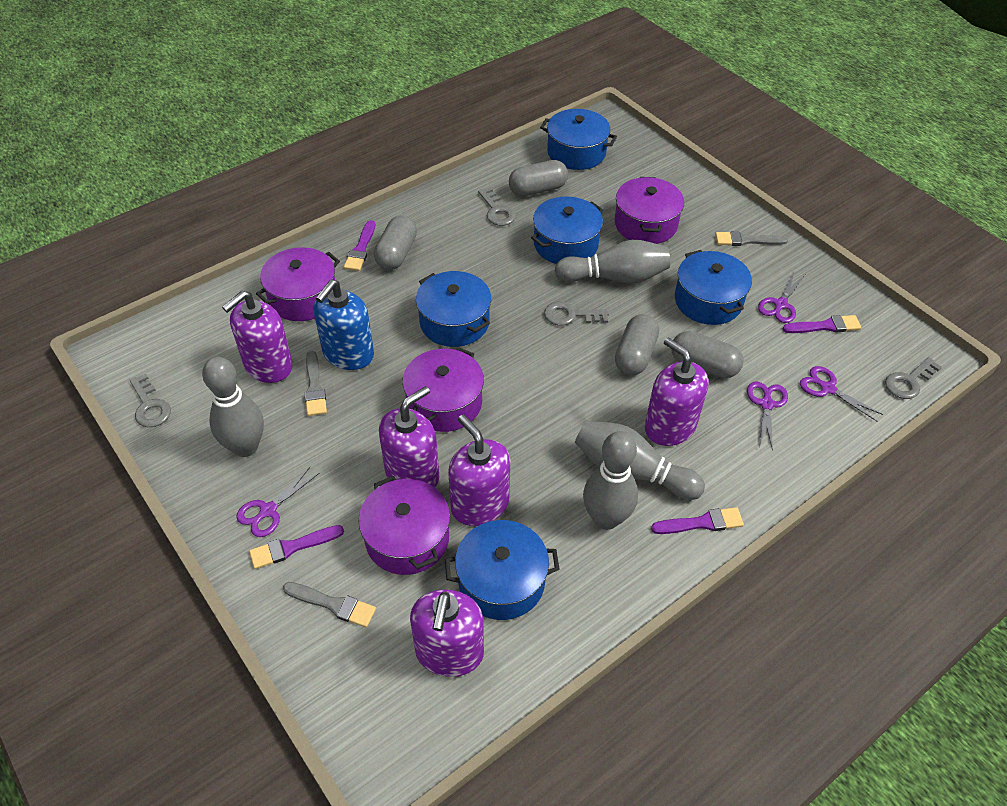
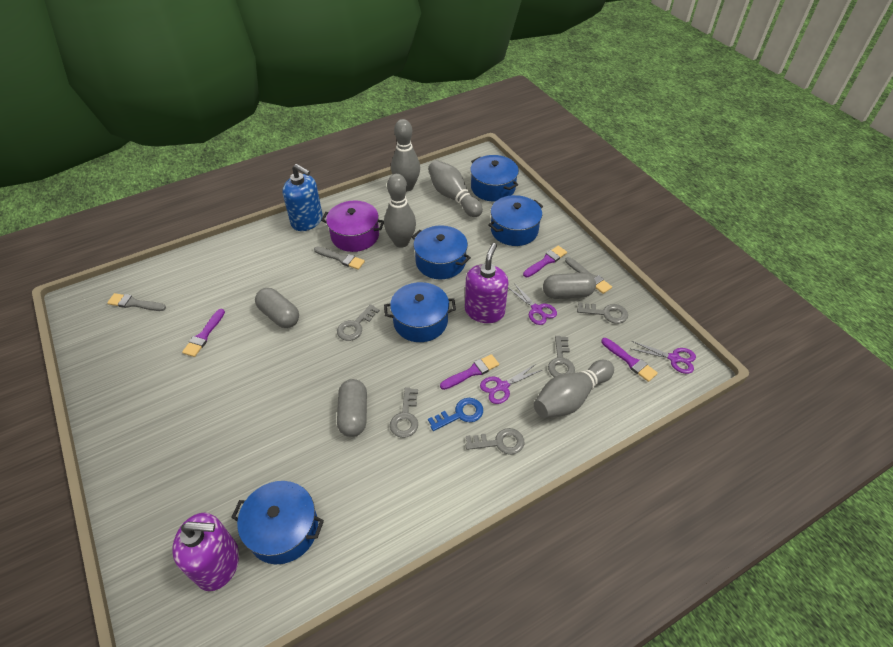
blue key: none = 0 -> [428,398,483,431] = 1
grey capsule: [374,216,417,270] [509,160,568,196] [615,314,659,375] [671,331,744,378] = 4 -> [255,288,299,328] [337,379,367,437] [543,273,596,299] = 3
grey key: [130,374,171,427] [478,187,516,226] [544,301,609,326] [885,357,942,399] = 4 -> [337,304,380,341] [390,387,418,438] [465,428,524,455] [548,336,575,377] [577,302,628,324] = 5
purple pot: [256,247,340,321] [359,476,450,575] [402,347,484,432] [614,177,684,244] = 4 -> [321,200,384,252] = 1
purple scissors: [236,466,319,537] [747,381,788,451] [758,272,805,323] [800,366,883,421] = 4 -> [480,363,542,404] [509,283,557,325] [632,341,696,374] = 3
purple soap dispenser: [222,291,293,383] [379,386,439,487] [410,589,484,677] [448,415,510,526] [645,337,709,446] = 5 -> [172,513,239,591] [465,243,508,323] = 2

